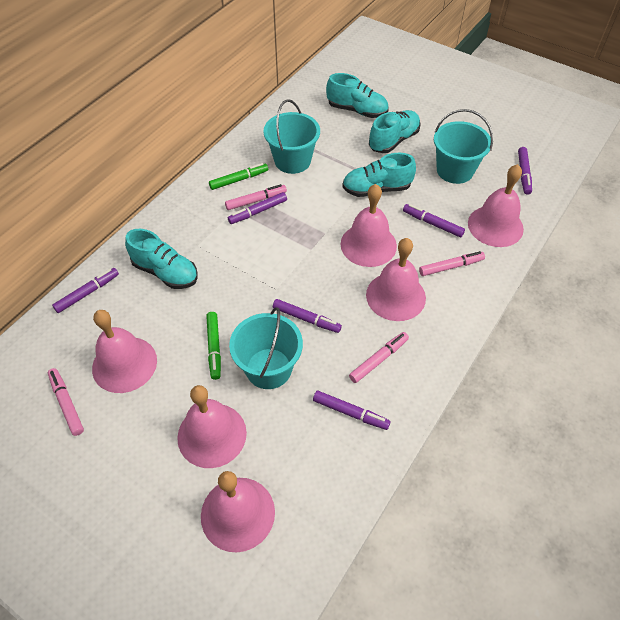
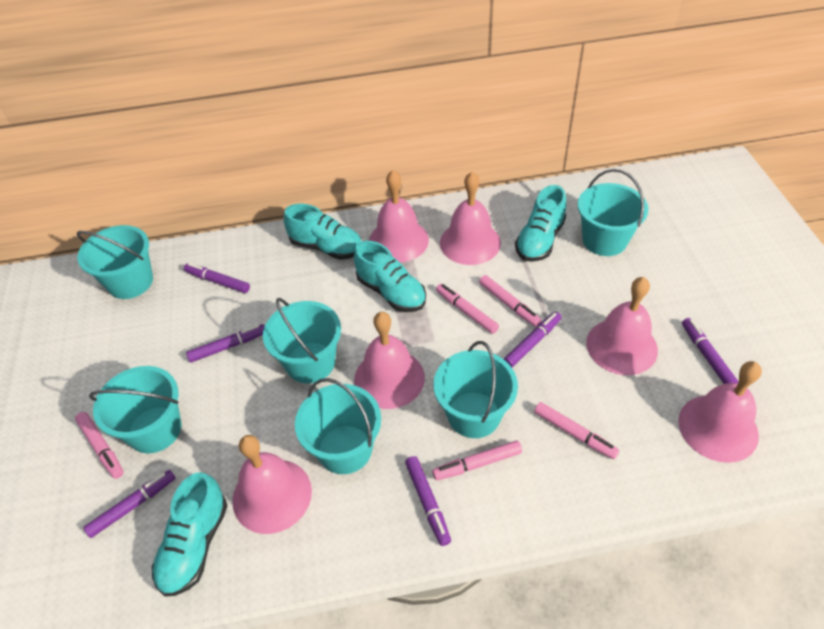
green marker: [206,312,221,380] [209,163,268,190] = 2 -> none = 0
pink marker: [48,368,84,436] [225,184,287,210] [349,332,409,383] [419,251,485,276] = 4 -> [75,412,124,479] [432,440,522,480] [436,284,499,334] [479,275,541,327] [534,402,619,459] = 5
turquoise bucket: [229,307,303,389] [264,99,320,174] [434,109,493,184] = 3 -> [77,225,153,299] [89,366,181,453] [263,298,341,383] [295,378,381,474] [433,341,518,438] [578,169,648,256] = 6

